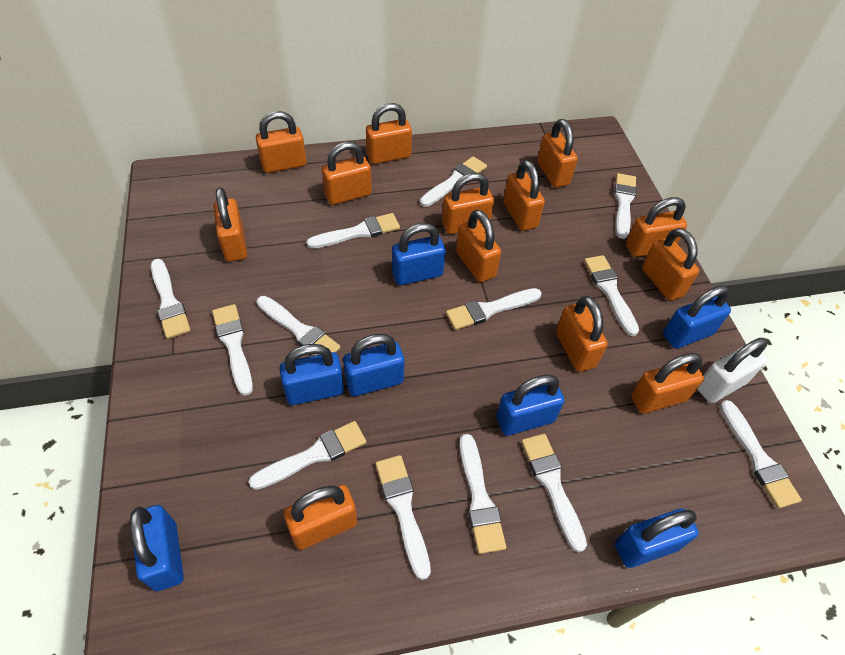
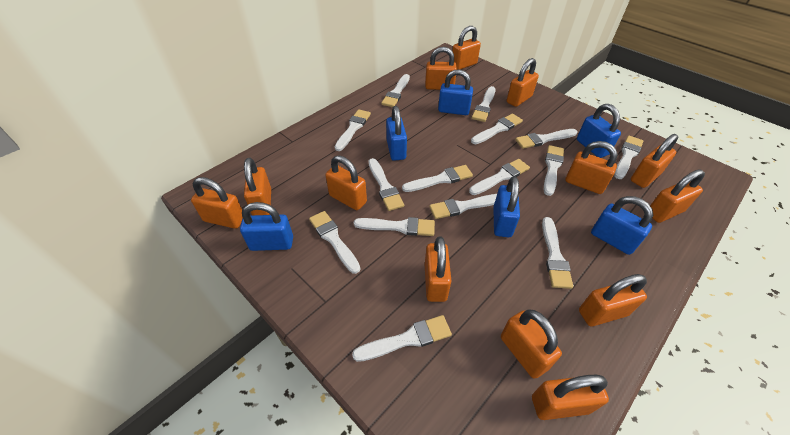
blue padlock: [130,505,184,591] [279,344,344,405] [343,334,404,396] [392,223,446,285] [496,375,564,436] [615,509,699,568] [663,286,731,349] = 7 -> [240,202,293,251] [386,106,407,161] [438,69,473,115] [493,176,520,237] [577,104,621,158] [591,196,653,255] = 6
white brush: [151,259,191,339] [212,304,253,396] [249,421,366,490] [257,296,341,356] [307,213,400,249] [376,455,431,580] [420,156,487,207] [446,288,542,330] [459,434,506,554] [521,434,587,552] [584,255,639,336] [614,173,637,239] [720,400,802,509] = 13 -> [309,211,360,274] [335,109,371,151] [352,315,452,362] [354,217,435,236] [368,158,404,211] [381,74,410,107] [402,165,473,192] [429,194,497,219] [469,159,530,195] [471,114,523,144] [472,86,496,122] [515,129,578,149] [542,217,573,289] [544,145,564,196] [614,136,644,179] = 15
white padlock: [697,338,767,403] = 1 -> none = 0

